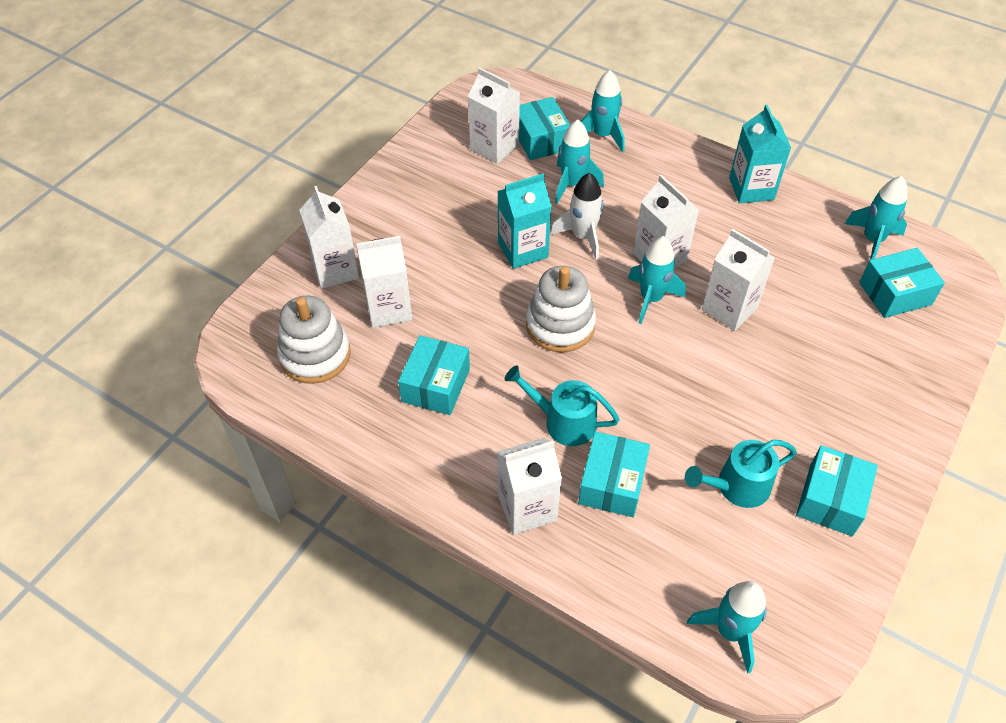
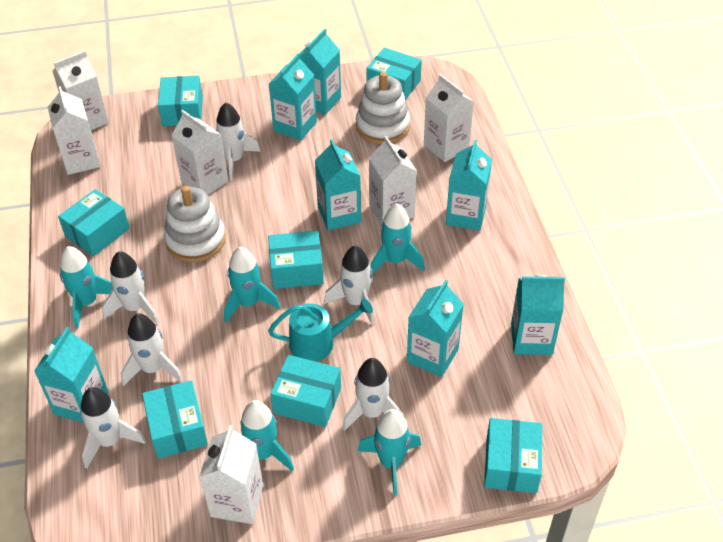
turquoise box: [398,335,470,415] [519,97,570,160] [578,431,650,517] [796,445,878,536] [859,248,945,318] = 5 -> [58,189,130,256] [142,380,208,459] [158,76,203,126] [268,231,324,289] [270,355,341,427] [366,48,422,100] [484,418,542,493] = 7
turquoise carton: [498,173,552,269] [729,105,791,203] = 2 -> [34,327,108,423] [269,53,317,141] [300,29,341,115] [315,139,361,231] [407,280,464,377] [446,140,492,231] [511,275,565,355] = 7
turquoise watering can: [505,365,620,446] [685,440,797,508] = 2 -> [268,298,373,362] = 1
white rocket: [550,173,604,260] = 1 -> [80,387,146,469] [102,251,159,324] [121,313,183,386] [216,102,260,180] [324,246,374,325] [342,358,404,431] = 6

